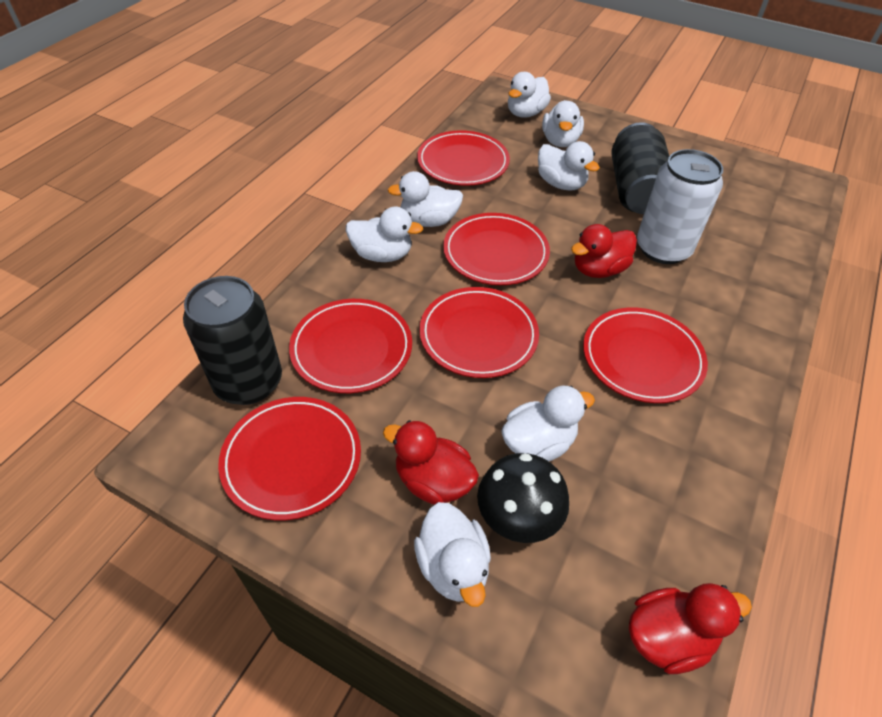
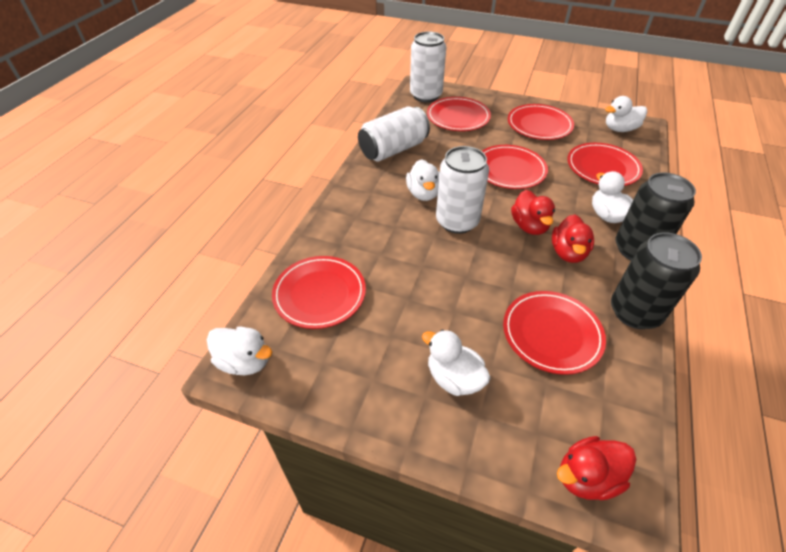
black mushroom: [477,453,569,543] = 1 -> none = 0
white can: [637,149,723,264] = 1 -> [358,107,430,162] [410,31,446,102] [436,146,489,234] = 3
white duck: [346,206,423,262] [388,171,463,227] [414,502,491,607] [501,386,595,461] [508,72,551,118] [538,141,600,191] [542,100,584,147] = 7 -> [207,326,272,375] [406,159,440,201] [422,330,490,396] [592,171,633,223] [605,96,647,132] = 5

